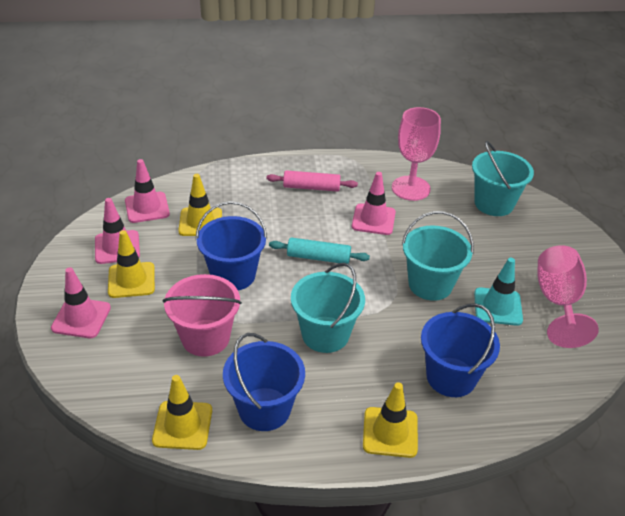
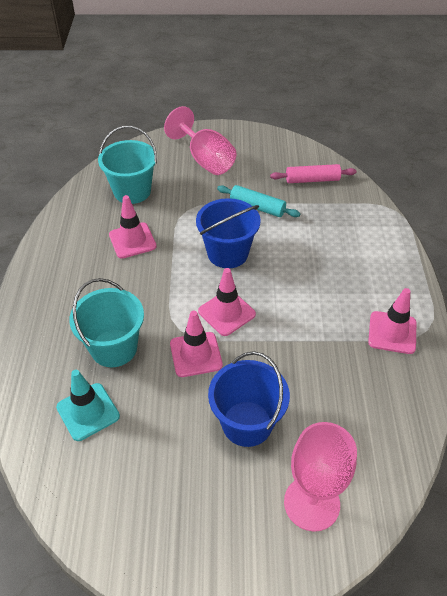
blue bucket: [195,201,267,290] [223,333,305,431] [421,303,500,397] = 3 -> [196,198,261,268] [208,351,290,447] = 2
pink bucket: [163,274,242,357] = 1 -> none = 0
turquoise bucket: [291,263,365,353] [402,211,474,301] [472,141,534,216] = 3 -> [69,278,144,367] [98,126,157,204] = 2
yellow traffic cone: [108,230,155,298] [152,375,212,450] [178,174,222,236] [363,382,418,458] = 4 -> none = 0

